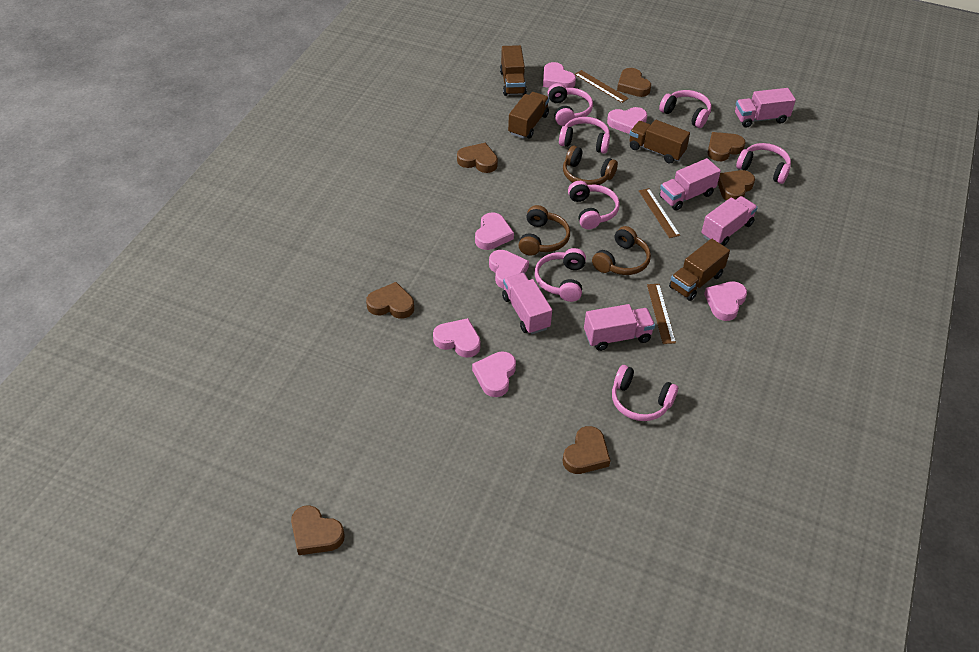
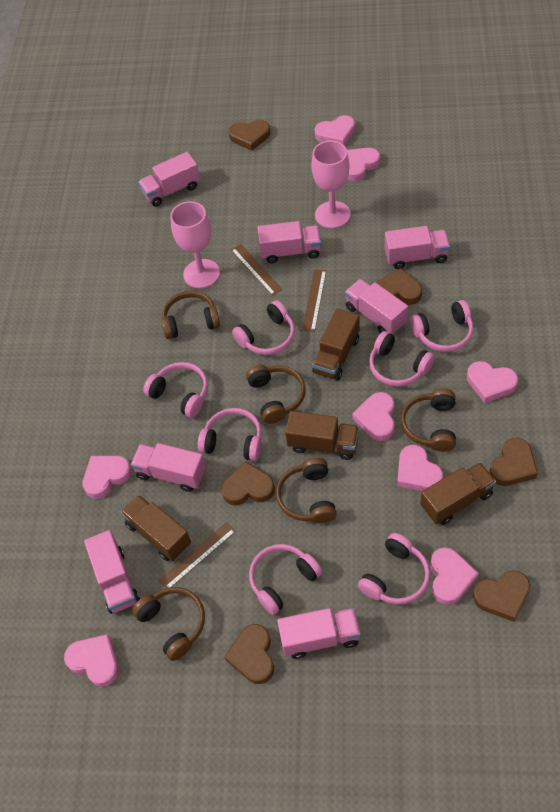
brown headphones: [518,205,570,256] [563,146,618,185] [592,226,651,275] = 3 -> [132,587,205,661] [161,291,220,339] [246,365,306,424] [276,458,337,523] [401,389,456,452] = 5
brown heart: [291,505,345,555] [366,282,414,319] [457,143,498,173] [563,426,611,474] [617,68,651,97] [708,132,746,161] [718,170,755,201] = 7 -> [221,461,275,505] [224,624,274,684] [229,120,270,151] [377,268,422,305] [473,570,530,622] [489,438,538,486] = 6
pink goblet: none = 0 -> [170,201,220,288] [311,141,351,229] = 2
pink heart: [433,318,481,358] [472,351,516,397] [475,212,514,250] [489,250,529,289] [543,62,576,88] [607,107,647,134] [704,281,747,321] = 7 -> [64,634,119,687] [82,456,132,499] [315,115,355,146] [347,148,380,182] [352,392,395,441] [397,445,443,491] [430,547,479,605] [467,361,518,403] = 8
pink truck: [502,273,552,334] [584,304,655,351] [659,158,721,211] [701,196,758,246] [735,88,796,128] = 5 -> [84,530,140,614] [131,443,206,492] [138,152,200,207] [257,221,321,263] [277,608,361,659] [345,279,408,335] [385,226,450,269] = 7

